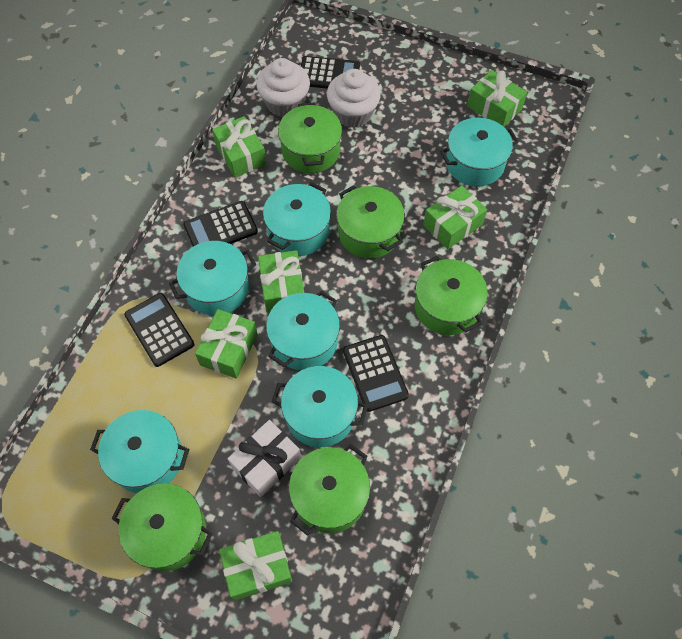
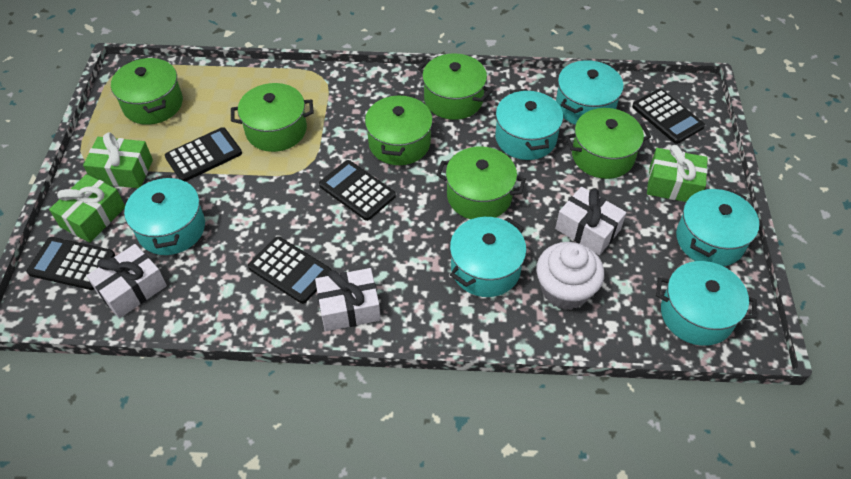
black calculator: [124,293,194,367] [183,201,258,246] [301,56,360,89] [343,335,409,412] = 4 -> [27,237,115,290] [165,127,242,182] [248,236,332,304] [319,160,396,221] [632,89,705,144] = 5
green gift: [195,309,258,379] [212,116,266,178] [219,531,292,601] [258,250,304,313] [423,185,487,249] [467,70,527,127] = 6 -> [49,174,125,243] [83,132,153,188] [647,145,708,202] = 3
green pot: [111,483,213,571] [278,102,342,173] [289,444,370,536] [336,185,405,259] [415,256,488,335] = 5 -> [111,58,183,125] [231,83,314,152] [365,94,433,165] [418,53,492,120] [437,146,526,219] [565,108,651,179] = 6
white cupcake: [257,58,310,117] [327,69,381,128] = 2 -> [536,242,604,310] = 1
white gift: [227,420,301,497] = 1 -> [86,244,167,318] [315,268,381,331] [555,187,626,255] = 3

